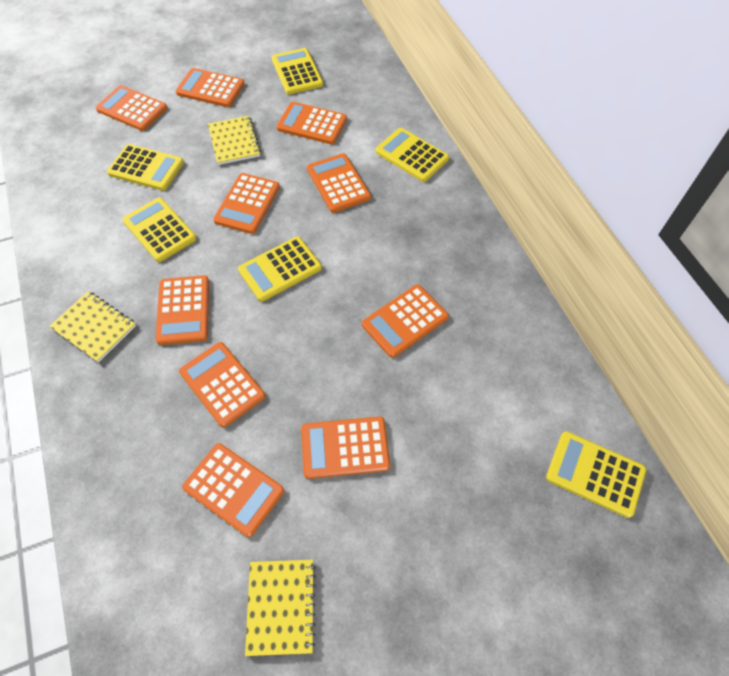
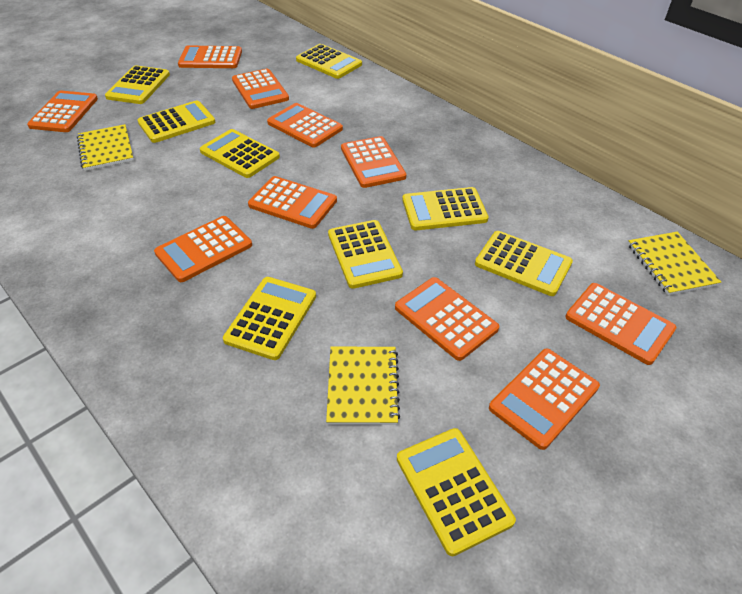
yellow calculator: [107,144,184,191] [122,197,197,262] [238,237,322,302] [272,48,323,94] [375,128,449,182] [546,431,646,518] = 6 -> [105,65,170,104] [138,100,215,143] [200,129,280,178] [223,277,316,360] [296,44,362,79] [328,220,403,289] [397,428,516,556] [402,187,489,230] [475,231,573,296] = 9

